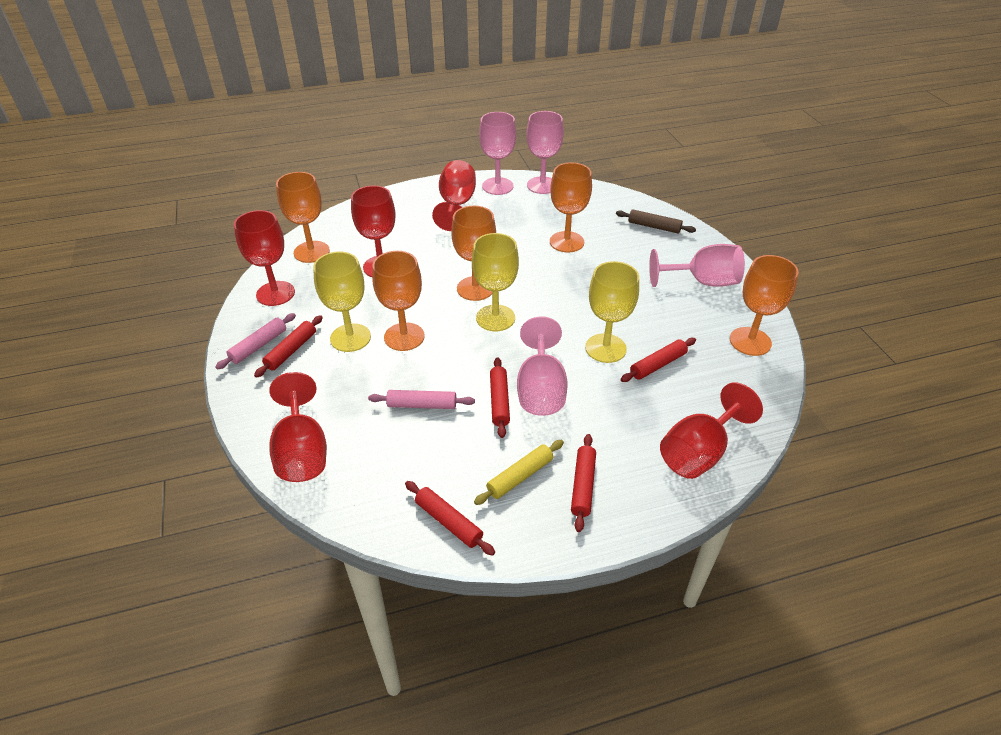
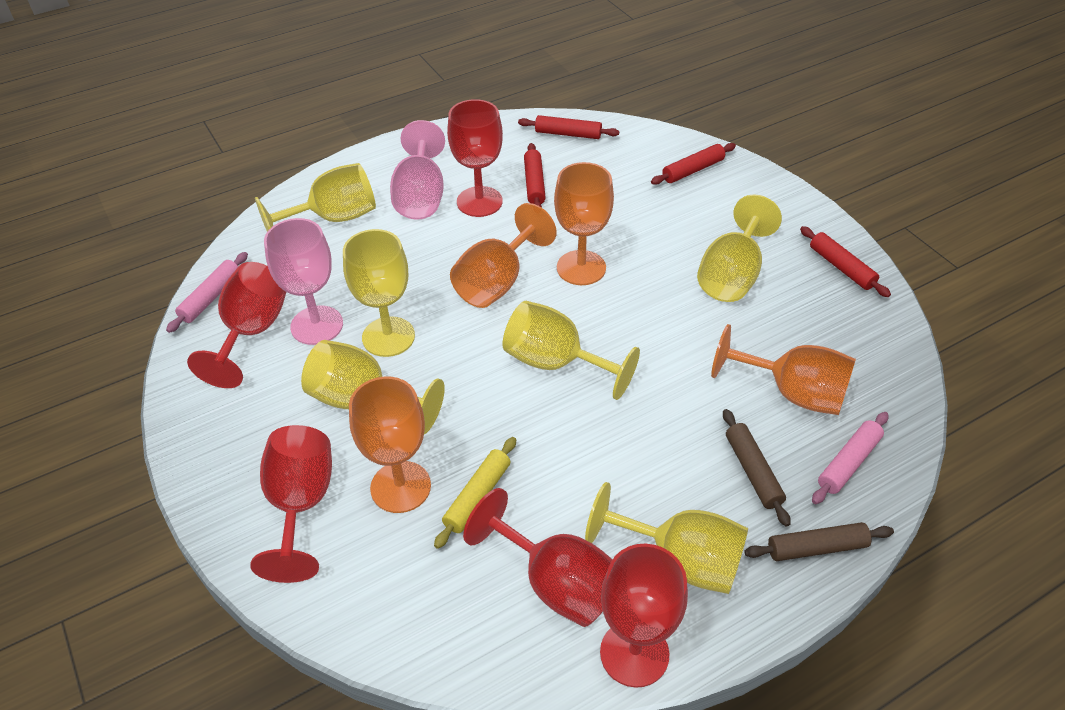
brown rolling pin: [616,209,696,233] = 1 -> [723,409,791,527] [744,522,894,561] = 2
orange goblet: [276,172,330,263] [372,251,425,351] [451,206,496,301] [550,163,592,252] [730,255,798,356] = 5 -> [349,376,431,513] [450,203,557,308] [554,162,614,285] [711,324,856,415] = 4
pink goblet: [479,112,516,195] [517,316,568,416] [526,111,564,194] [649,244,745,287] = 4 -> [264,218,343,345] [390,120,445,219] = 2
red rolling pin: [254,315,323,378] [405,481,495,556] [490,357,510,438] [571,434,596,532] [621,338,696,382] = 5 -> [518,115,619,139] [524,143,546,208] [651,143,736,185] [800,226,891,297] = 4
yellow goblet: [313,252,371,352] [472,233,519,331] [585,261,639,363] = 3 -> [255,163,376,232] [301,340,445,434] [343,229,415,357] [503,301,640,400] [585,482,748,594] [697,195,782,302] = 6

